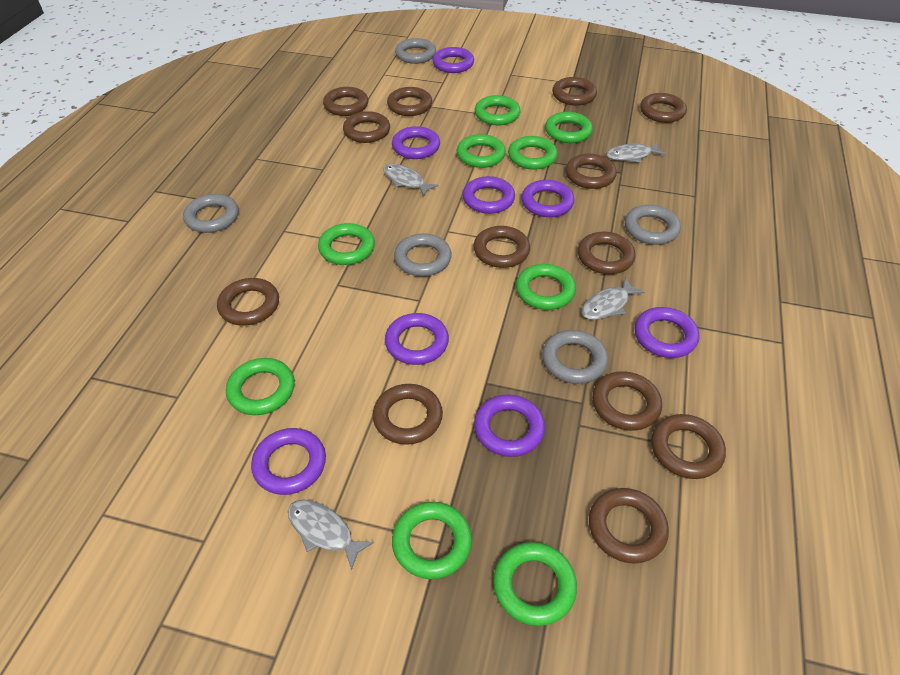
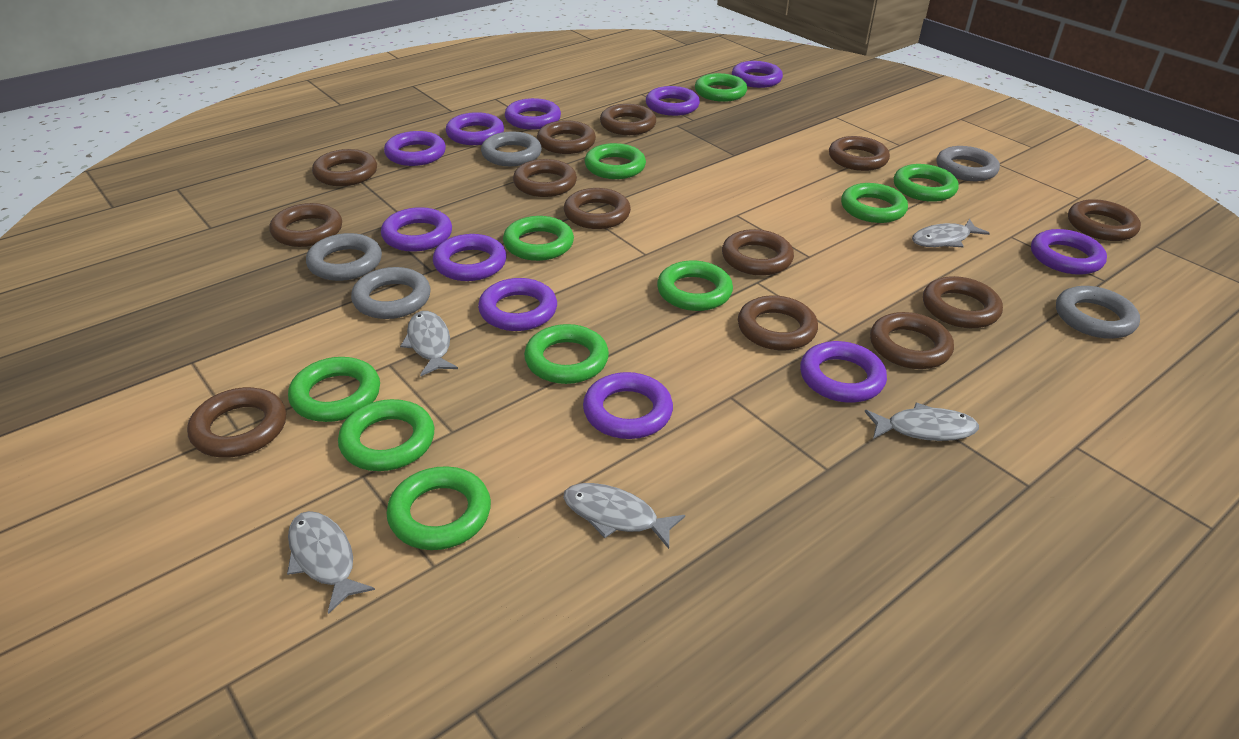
green ring: [226,358,295,415] [318,223,375,265] [392,502,472,579] [457,134,506,168] [475,95,521,125] [493,542,577,626] [508,136,558,170] [516,264,576,310] [545,112,593,143] = 9 -> [288,357,380,422] [338,399,434,471] [387,466,491,550] [503,216,574,261] [524,324,609,384] [585,143,646,179] [657,261,733,311] [695,73,747,102] [841,183,908,223] [894,164,959,202] = 10
grey fish: [288,500,374,571] [383,164,438,197] [582,277,645,320] [606,142,666,163] = 4 -> [287,511,375,614] [400,311,458,377] [563,483,685,549] [865,403,979,441] [912,219,990,247] = 5
purple ring: [251,428,326,495] [385,313,449,365] [392,126,440,159] [432,47,474,73] [463,176,515,214] [474,394,545,457] [521,180,575,217] [634,307,699,358] = 8 -> [381,207,452,252] [384,131,446,166] [433,234,507,281] [446,112,504,145] [478,278,557,331] [505,98,561,130] [583,372,673,439] [646,86,700,116] [732,61,783,88] [800,341,887,403] [1031,229,1107,275] = 11

